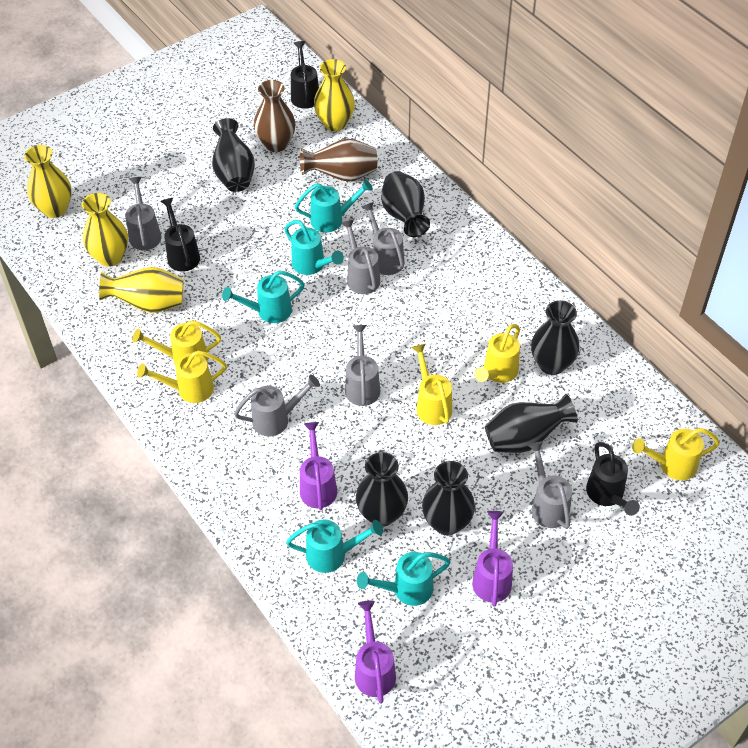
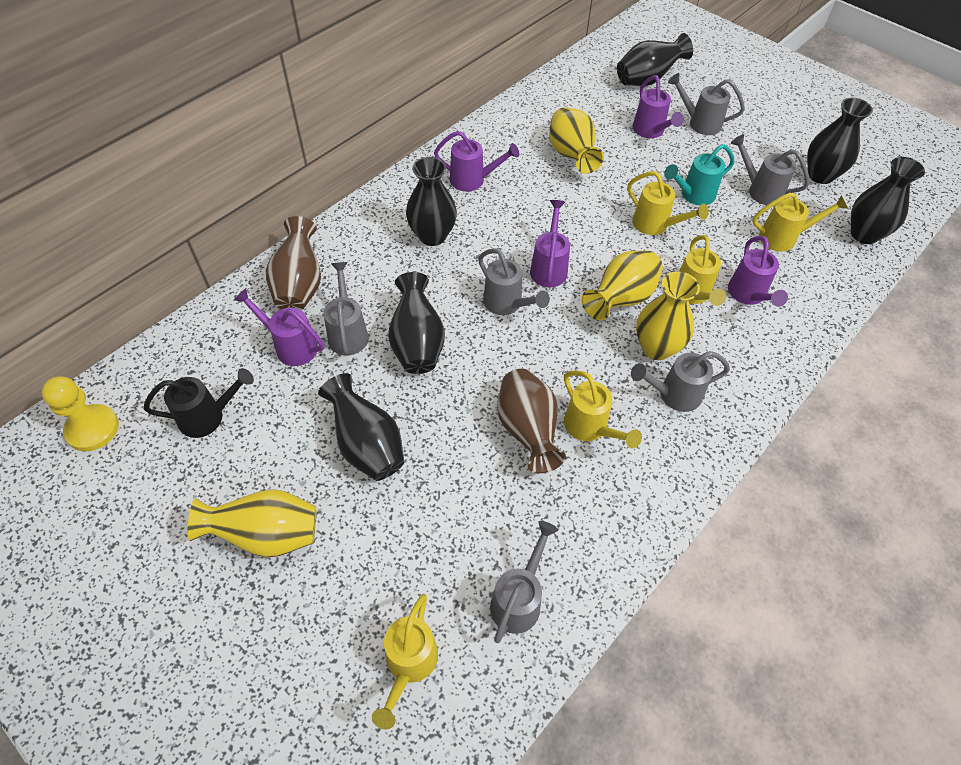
black watering can: [161,198,200,272] [291,41,319,109] [586,442,640,516] = 3 -> [144,368,254,438] = 1
purple watering can: [300,422,337,510] [355,600,396,704] [472,511,513,607] = 3 -> [234,288,324,366] [434,131,519,191] [530,200,570,287] [632,75,684,138] [728,236,788,307] = 5
turquoise watering can: [222,270,305,323] [284,220,344,275] [286,520,383,573] [295,179,373,233] [357,552,451,606] = 5 -> [664,144,734,205] = 1
yellow pawn: none = 0 -> [42,376,119,451] = 1

